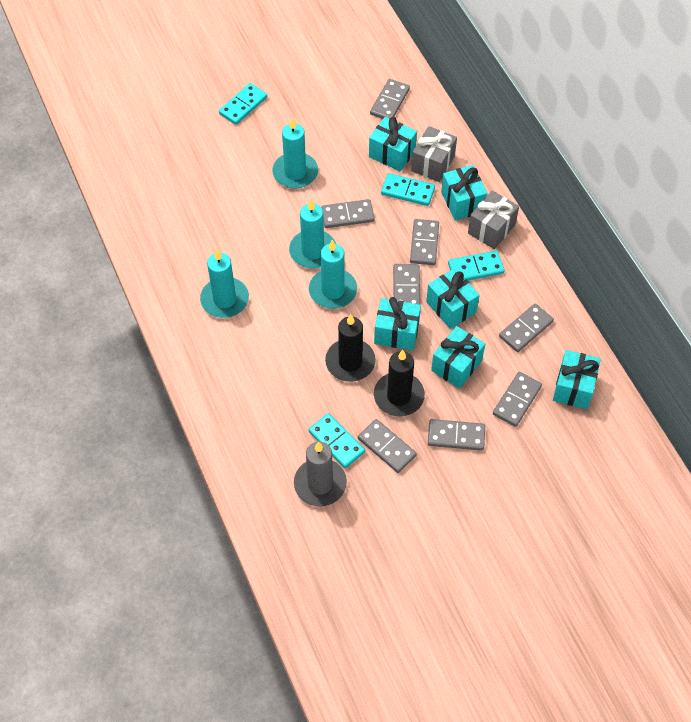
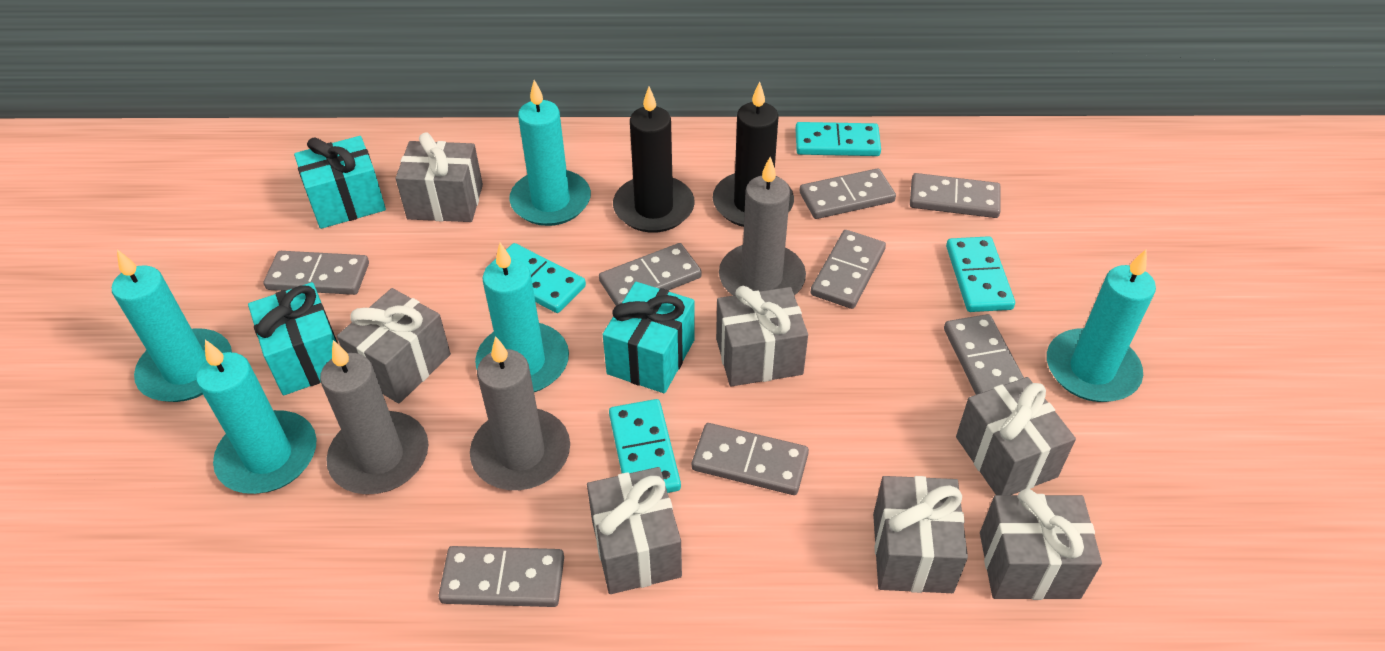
grey candle: [294,441,347,506] = 1 -> [320,340,429,494] [470,336,570,490] [719,157,806,295] = 3
grey gift: [411,126,457,182] [468,190,519,249] = 2 -> [337,288,451,404] [395,132,483,222] [587,467,682,594] [716,286,808,387] [873,476,968,593] [956,377,1076,495] [980,489,1102,600] = 7
turquoise candle: [200,249,249,318] [272,117,318,189] [289,199,336,269] [309,240,357,309] = 4 -> [112,250,232,402] [196,340,317,494] [475,243,569,392] [509,80,591,226] [1047,250,1156,402] = 5
turquoise gift: [369,117,417,172] [374,297,421,350] [426,268,480,329] [431,326,485,389] [441,165,488,221] [553,350,601,409] = 6 -> [248,282,338,395] [294,136,386,229] [603,282,694,393] = 3

